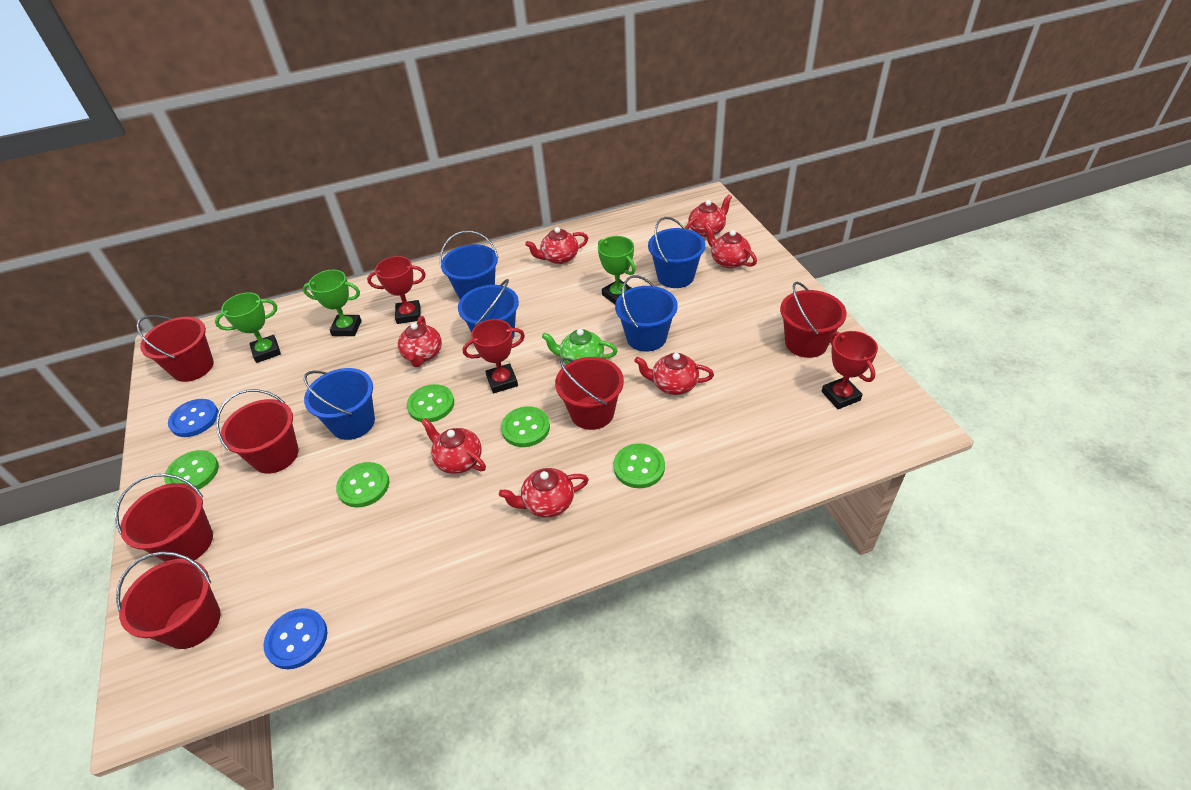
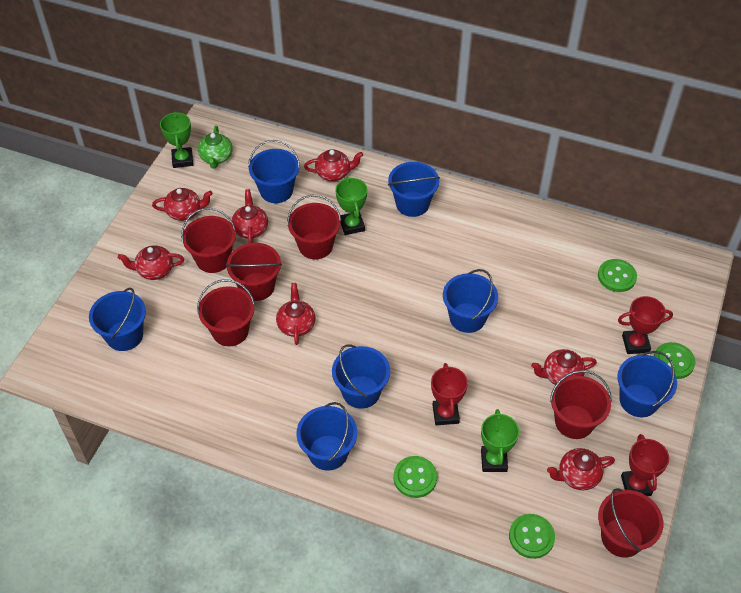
blue bucket: [304,368,375,440] [439,231,499,299] [458,279,519,338] [615,275,678,352] [648,217,705,288] = 5 -> [89,288,146,351] [248,140,300,203] [296,402,357,470] [332,344,390,409] [388,162,440,217] [443,269,498,333] [617,351,677,417] = 7
blue button: [168,399,218,437] [264,608,327,669] = 2 -> none = 0
green button: [164,450,219,490] [336,462,389,508] [407,384,454,422] [501,407,550,447] [613,443,665,488] = 5 -> [394,456,437,498] [509,514,555,559] [598,259,637,292] [654,342,696,379] = 4

